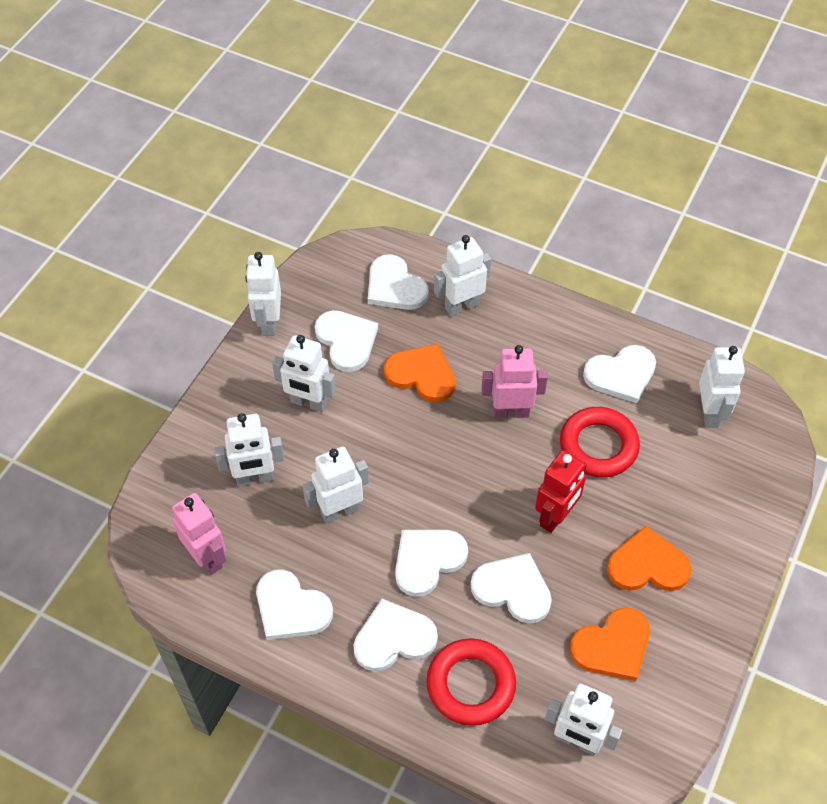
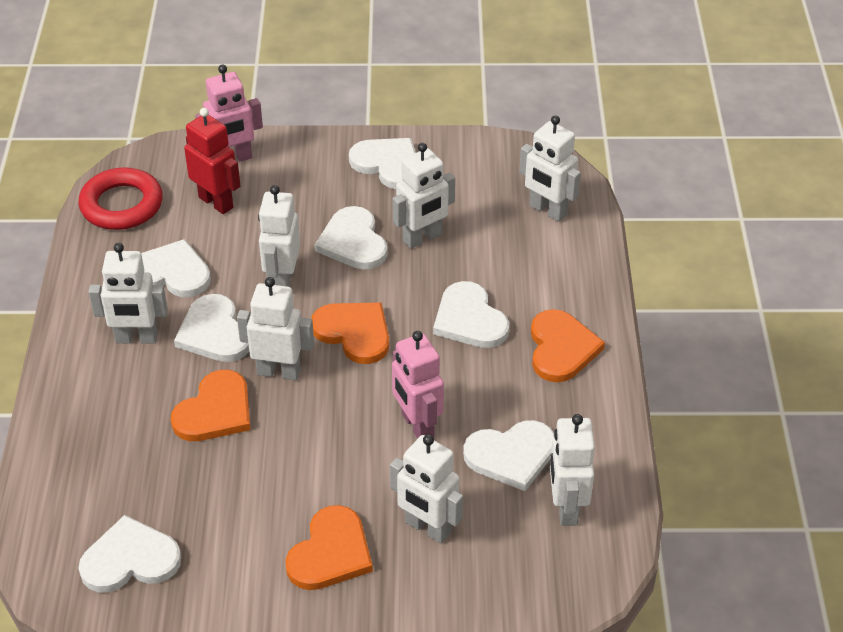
orange heart: [384,344,456,402] [570,607,650,681] [607,526,692,591] = 3 -> [171,370,251,441] [285,505,373,590] [311,302,389,364] [531,309,605,382] = 4
red ring: [426,638,516,726] [560,407,640,477] = 2 -> [78,167,163,230] = 1

